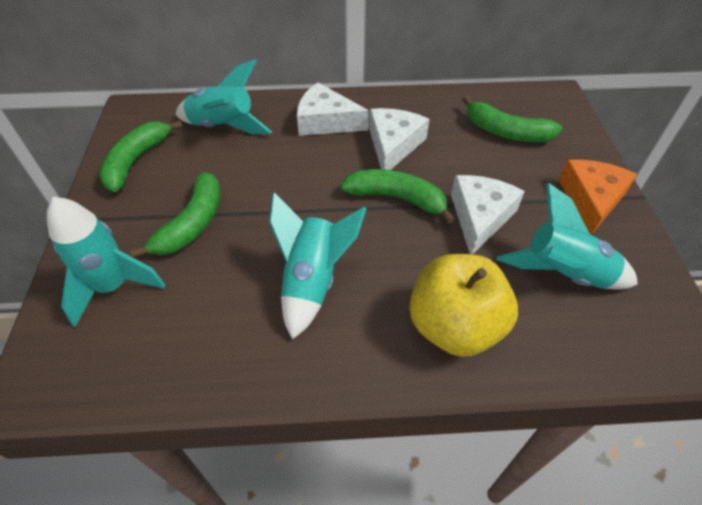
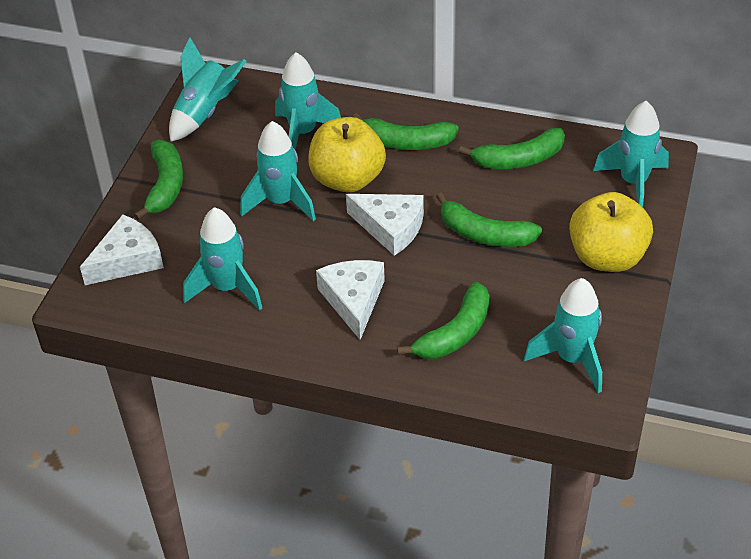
green banana: [99,120,183,192] [130,172,220,258] [340,169,455,224] [462,96,563,142] = 4 -> [134,140,183,220] [353,113,459,150] [397,282,490,359] [436,192,542,247] [459,128,565,169] = 5
orange cheese: [558,160,638,235] = 1 -> none = 0
turquoise rocket: [47,197,165,327] [176,59,272,134] [269,193,366,340] [497,183,638,290] = 4 -> [169,37,247,142] [183,207,262,310] [240,121,316,221] [275,52,341,149] [524,278,602,393] [593,101,669,207] = 6
yellow apple: [409,254,518,357] = 1 -> [308,117,386,192] [569,192,653,272] = 2

